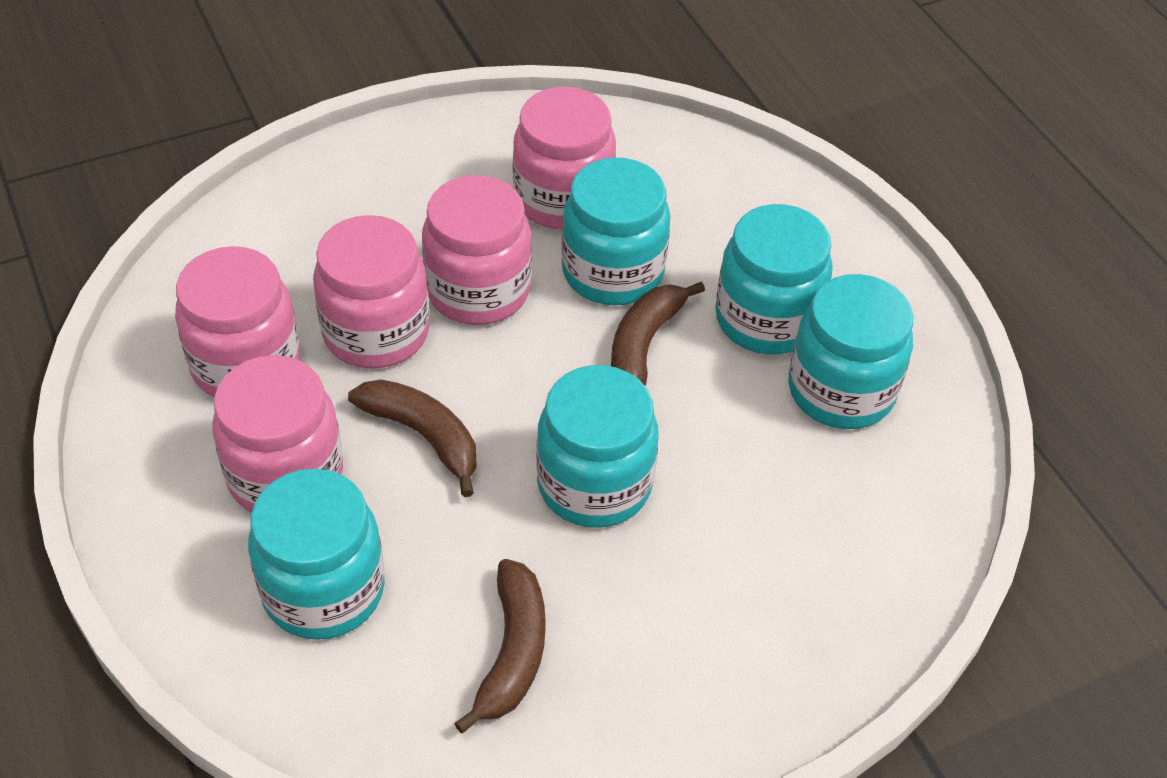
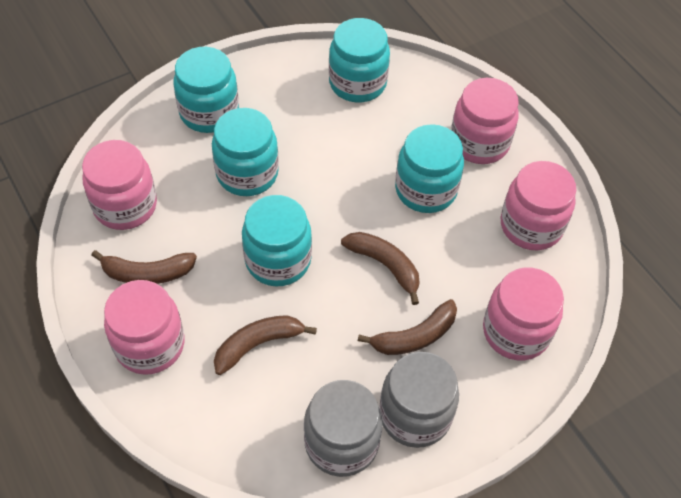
brown banana: [348,379,477,497] [454,559,546,733] [611,282,705,386] = 3 -> [91,250,197,284] [214,315,317,375] [341,232,420,305] [358,299,457,355] = 4
grey jar: none = 0 -> [304,380,383,477] [379,352,459,448] = 2

